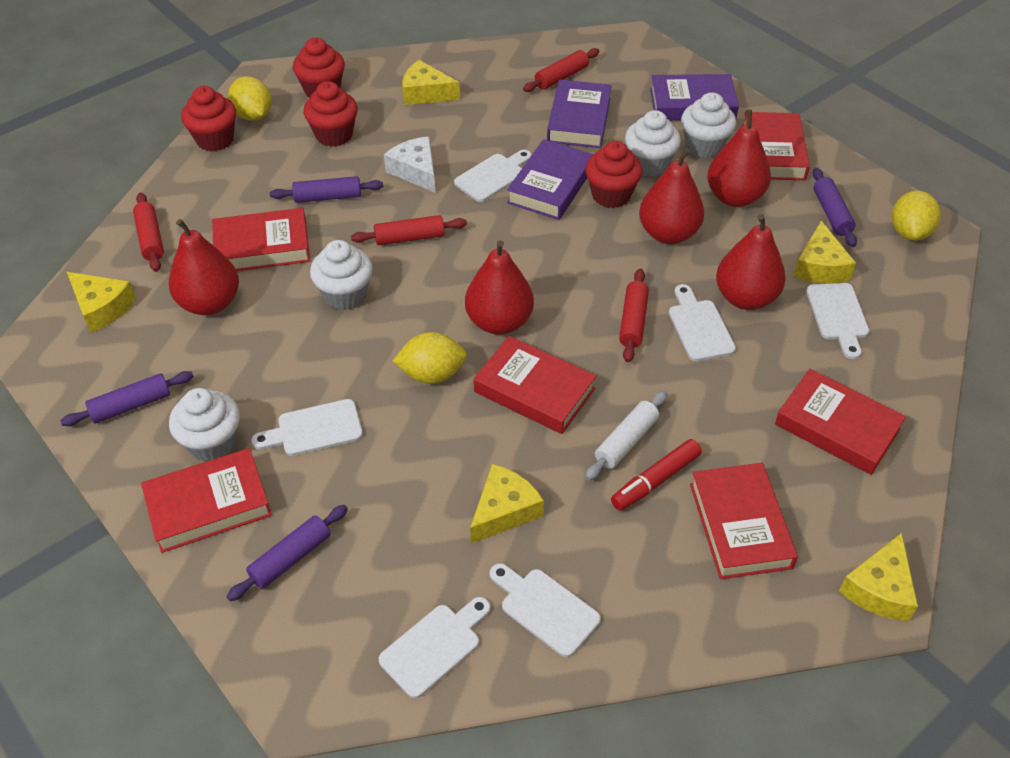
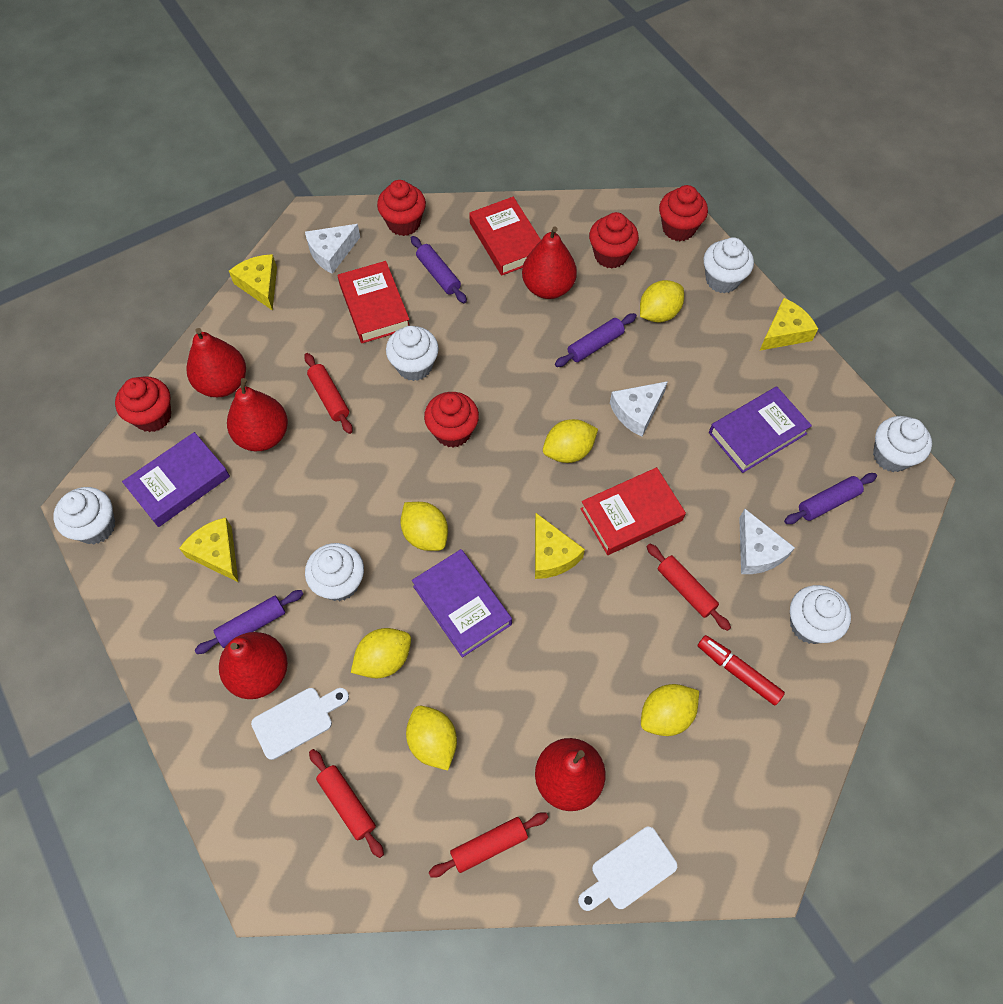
red book: [141,448,272,553] [212,208,310,271] [474,336,596,434] [690,463,798,579] [742,112,810,180] [775,369,906,475] = 6 -> [338,261,410,343] [469,197,541,276] [580,467,686,555] = 3
red cupcake: [181,86,236,151] [293,38,345,98] [303,81,358,147] [585,141,642,208] = 4 -> [115,376,171,432] [377,180,426,236] [424,392,479,448] [589,212,639,269] [659,185,708,241] = 5
white cheese: [384,136,435,193] = 1 -> [305,224,360,274] [610,381,668,437] [739,509,795,574] = 3
white cupcake: [169,388,240,462] [310,240,373,310] [625,110,681,177] [681,92,736,158] = 4 -> [53,487,115,544] [305,543,364,601] [386,326,439,381] [703,237,754,293] [790,585,851,644] [873,416,932,472] = 6
white cutting board: [252,399,363,456] [379,597,490,698] [454,150,532,202] [490,563,601,657] [669,284,736,361] [806,283,869,359] = 6 -> [251,688,349,760] [578,827,677,911] = 2
white rolling pin: [585,390,668,481] = 1 -> none = 0
yellow cheese: [67,272,136,333] [402,60,460,105] [470,464,544,544] [793,221,856,283] [839,533,918,621] = 5 -> [179,517,238,582] [229,254,277,311] [535,513,585,579] [760,298,818,351] = 4
yellow lemon: [228,76,272,121] [393,332,467,384] [892,191,941,241] = 3 -> [351,628,411,678] [400,502,448,551] [406,706,457,771] [543,419,598,463] [640,280,684,323] [641,684,699,736] = 6

